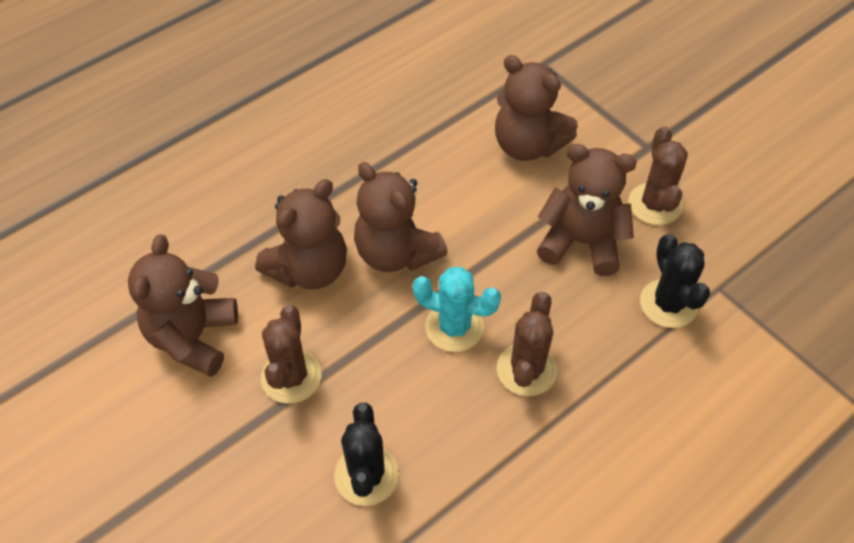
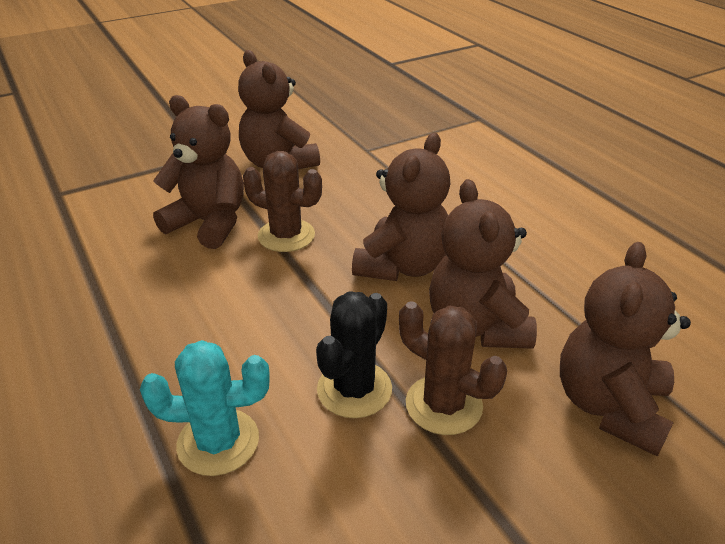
black cactus: [334,403,399,506] [640,234,710,328] = 2 -> [316,291,392,418] = 1
brown cactus: [261,305,322,404] [497,292,557,396] [628,126,688,225] = 3 -> [243,151,322,252] [399,301,507,435] = 2

